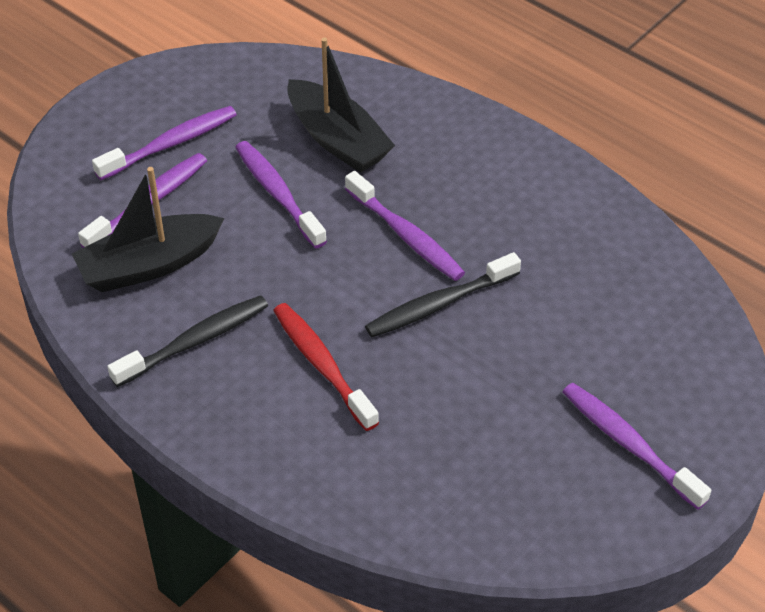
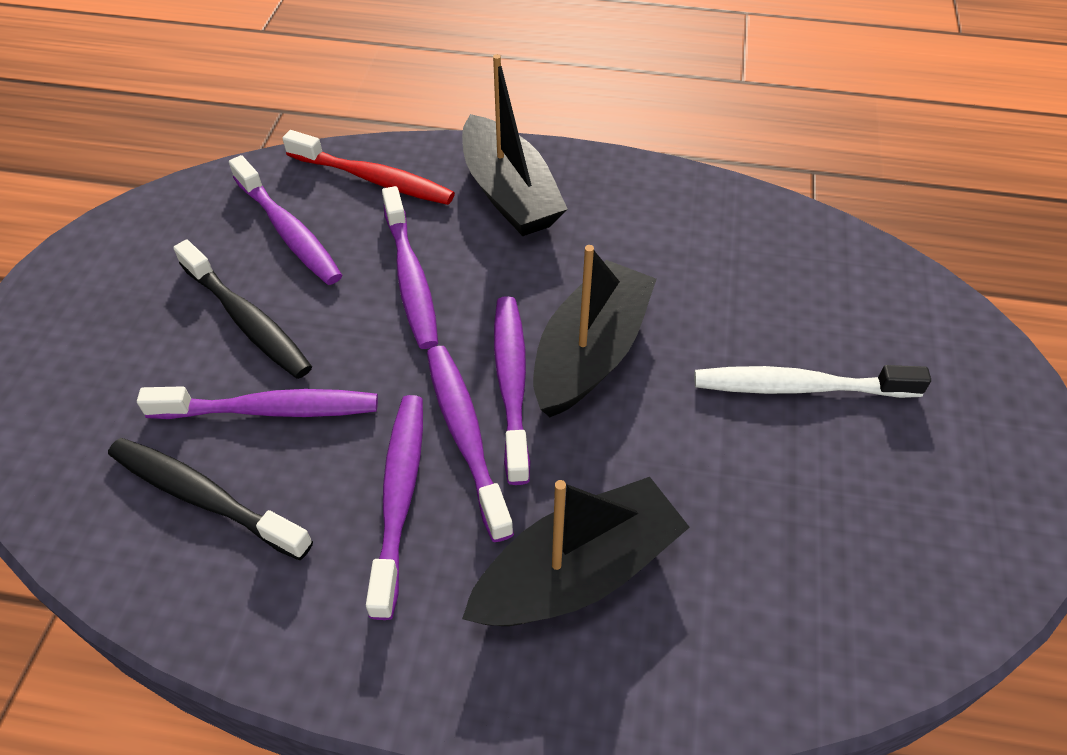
black boat: [72,167,224,292] [287,38,395,173] = 2 -> [462,54,567,236] [462,477,690,626] [533,245,657,417] = 3
purple toothbrush: [78,153,207,248] [92,106,237,180] [235,141,327,249] [345,171,465,281] [563,383,711,510] = 5 -> [137,386,378,419] [229,155,342,285] [366,395,423,620] [382,186,438,349] [427,346,514,542] [494,296,530,485] = 6
white toothbrush: none = 0 -> [694,365,931,398] = 1

